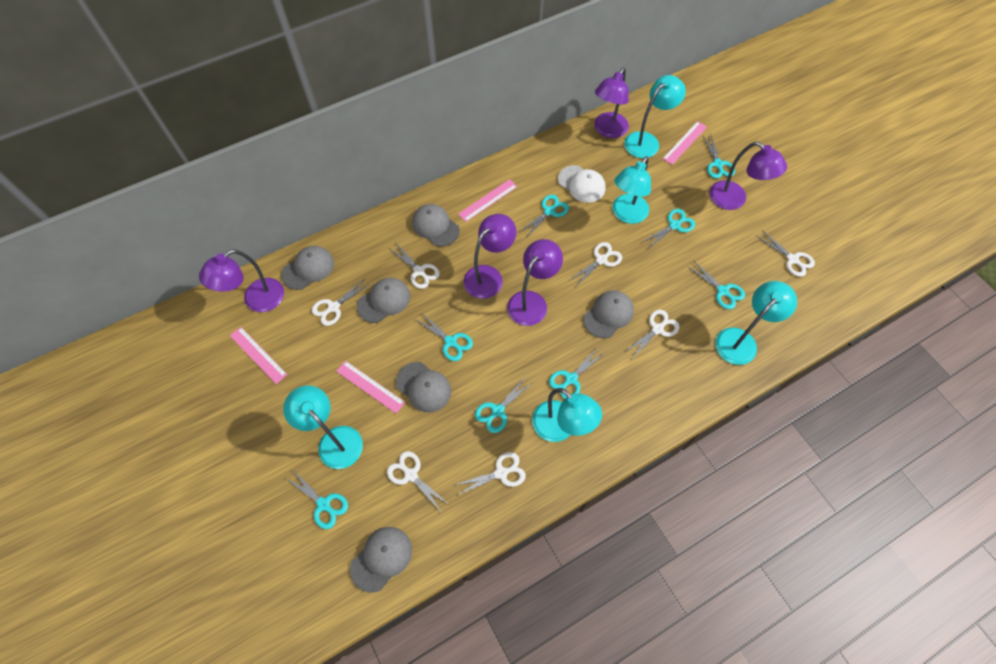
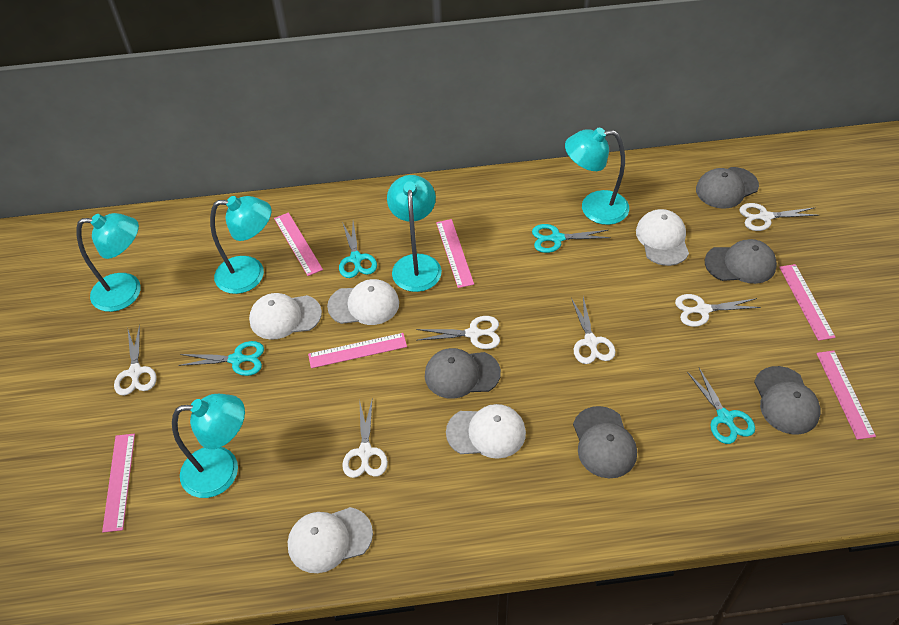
grey cap: [281,246,334,290] [350,527,412,593] [357,278,410,323] [396,362,451,412] [412,204,460,247] [583,290,634,338] = 6 -> [425,348,501,399] [573,406,637,478] [696,167,759,209] [705,239,777,284] [754,366,821,435] = 5
pink ruler: [230,327,287,384] [336,361,405,413] [458,179,517,222] [662,121,707,165] = 4 -> [102,434,135,532] [274,212,323,276] [308,333,407,368] [436,219,474,288] [779,264,835,341] [817,351,876,440] = 6
purple lamp: [199,249,284,312] [464,214,516,299] [507,239,563,326] [594,68,629,138] [710,142,787,210] = 5 -> none = 0
turquoise scissors: [286,470,348,529] [415,312,473,361] [475,376,533,433] [520,195,569,237] [549,347,606,399] [643,209,695,248] [687,260,745,309] [702,135,735,178] = 8 -> [178,341,264,376] [339,221,377,278] [532,224,611,253] [687,368,755,444] = 4
white cap: [558,165,605,203] = 1 -> [249,293,322,340] [288,507,373,573] [327,279,399,325] [446,404,526,459] [636,209,689,266] = 5
white scissors: [312,278,371,326] [387,451,448,510] [390,242,440,289] [454,452,526,496] [570,242,622,287] [625,310,680,358] [757,230,815,277] = 7 -> [114,324,157,396] [342,399,388,478] [416,316,500,349] [571,297,616,364] [675,294,761,327] [739,203,819,231] = 6

